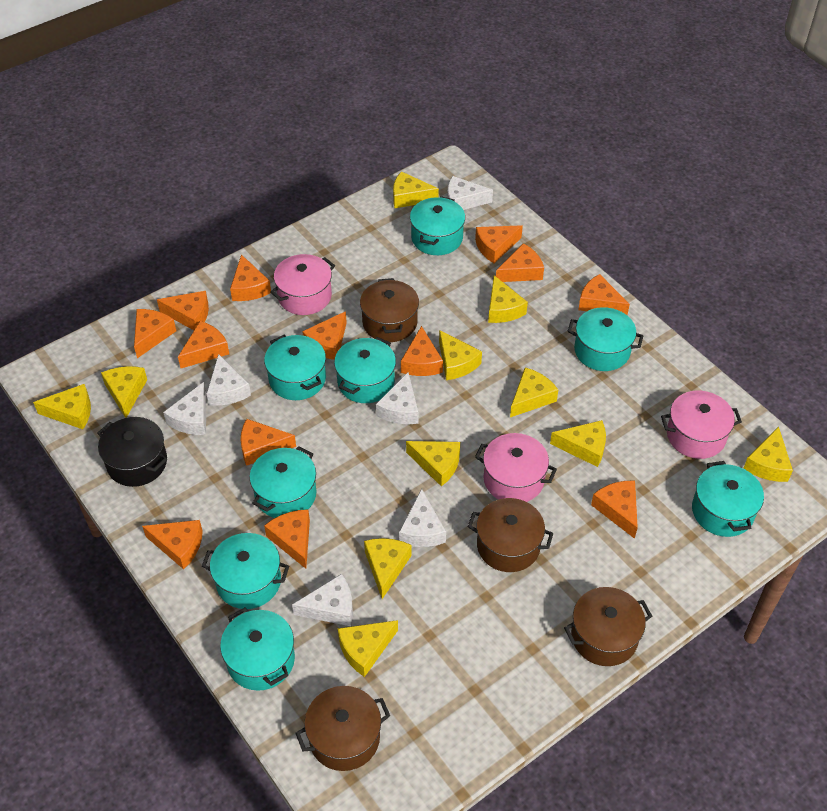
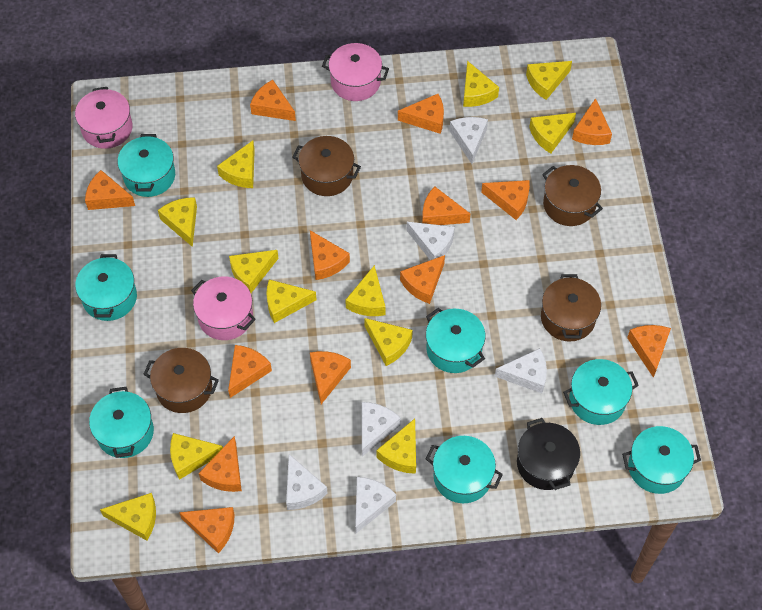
turquoise pot: [202,533,289,609] [220,608,295,691] [250,446,317,518] [264,335,326,400] [334,337,396,403] [410,196,465,255] [568,307,643,371] [692,461,764,537] = 8 -> [75,254,137,321] [89,387,154,458] [118,134,175,197] [426,308,486,373] [426,436,503,503] [563,359,639,425] [622,426,701,494] = 7
yellow cheese: [33,384,91,429] [101,366,147,418] [338,620,398,677] [364,538,412,599] [393,171,439,208] [406,441,460,486] [439,330,482,380] [488,276,528,323] [510,367,558,417] [550,420,606,467] [743,427,793,482] = 11 -> [100,493,156,541] [158,197,197,247] [170,433,223,480] [217,141,255,188] [229,250,279,293] [266,279,317,323] [345,265,386,316] [364,318,413,366] [376,419,416,474] [463,61,499,107] [526,61,572,100] [529,113,576,153] = 12

